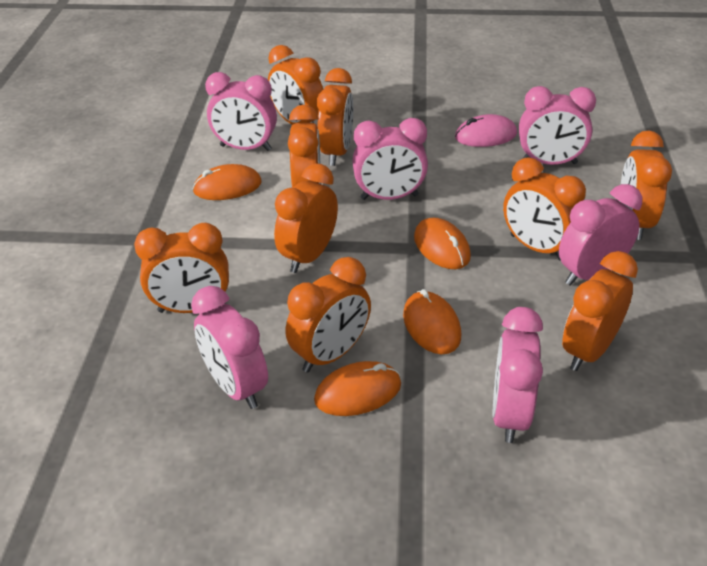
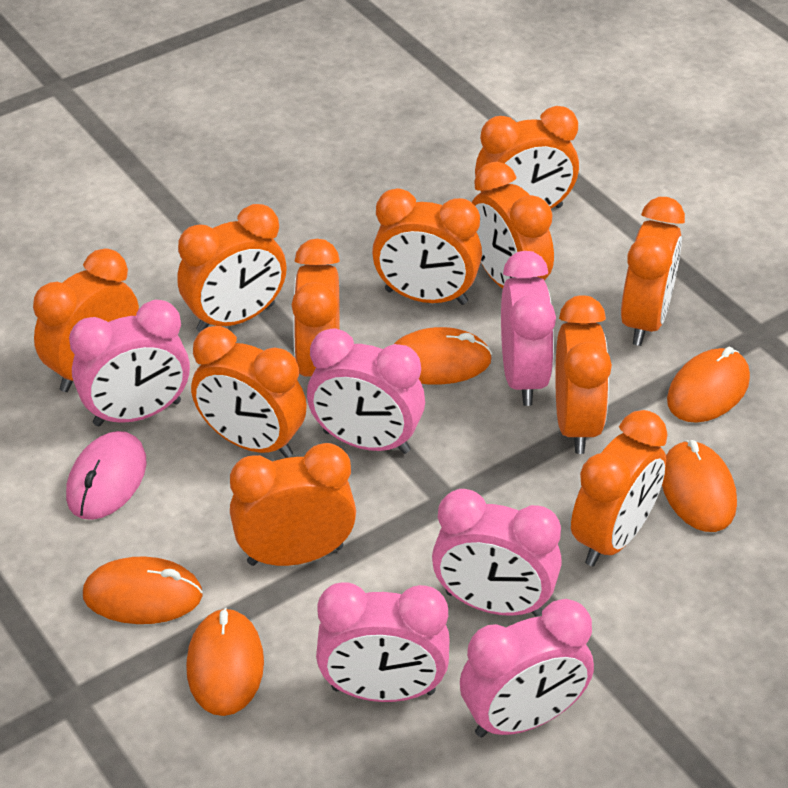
orange clock: [134,223,229,313] [268,45,323,125] [274,163,338,273] [286,257,371,373] [288,105,321,188] [317,68,353,166] [503,157,586,260] [562,251,638,371] [621,130,672,240] = 9 -> [33,248,139,392] [178,204,287,332] [191,326,307,458] [230,443,356,566] [292,239,340,376] [372,188,482,305] [471,162,554,288] [475,106,579,209] [555,295,612,454] [571,410,668,566] [621,197,685,346] = 11
orange mouse: [193,164,262,200] [314,361,401,416] [403,289,461,354] [414,218,471,269] = 4 -> [83,557,203,624] [186,608,264,716] [394,327,492,385] [662,440,737,532] [667,347,750,423] = 5

